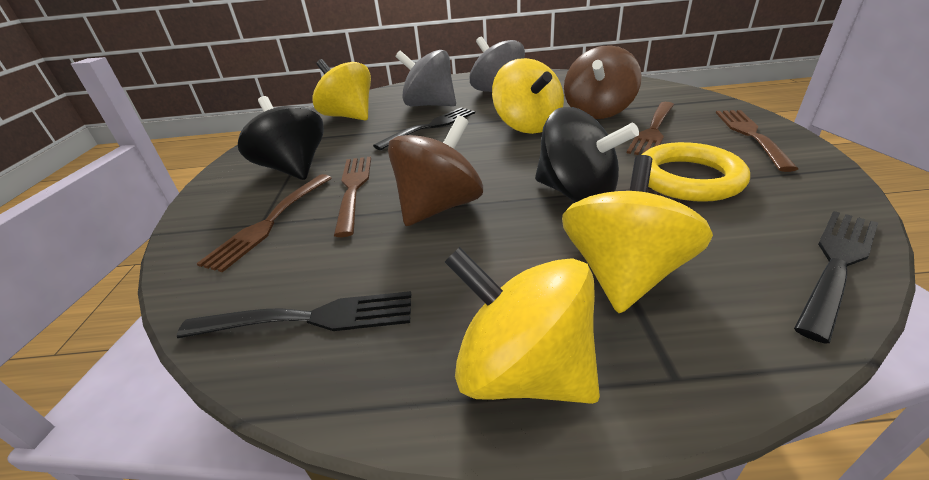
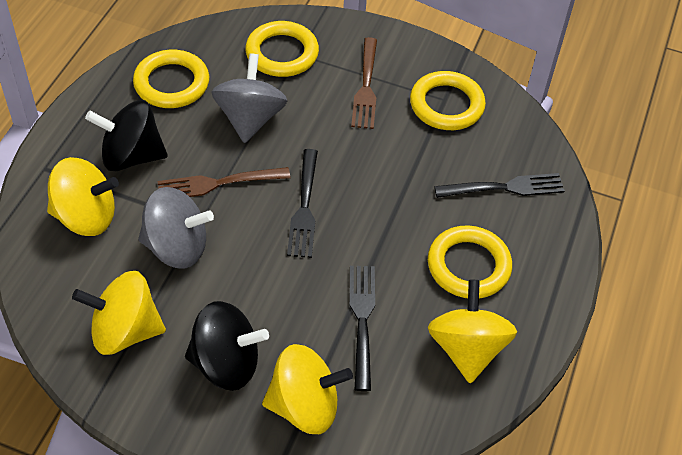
brown fork: [196,174,332,272] [334,156,371,237] [627,102,674,155] [716,110,798,172] = 4 -> [157,167,290,197] [351,37,377,129] = 2
brown spinning top: [388,115,483,226] [564,45,642,119] = 2 -> none = 0
yellow ring: [642,142,750,202] = 1 -> [133,50,209,108] [245,21,319,77] [410,71,486,130] [428,225,512,298] = 4

